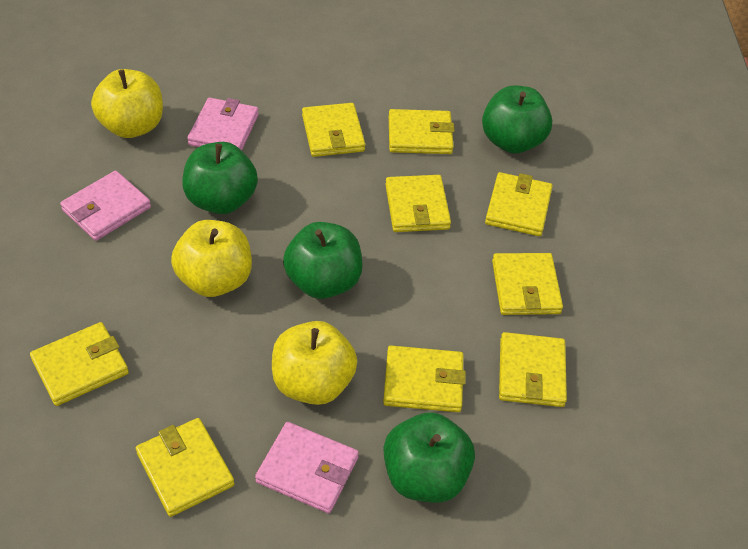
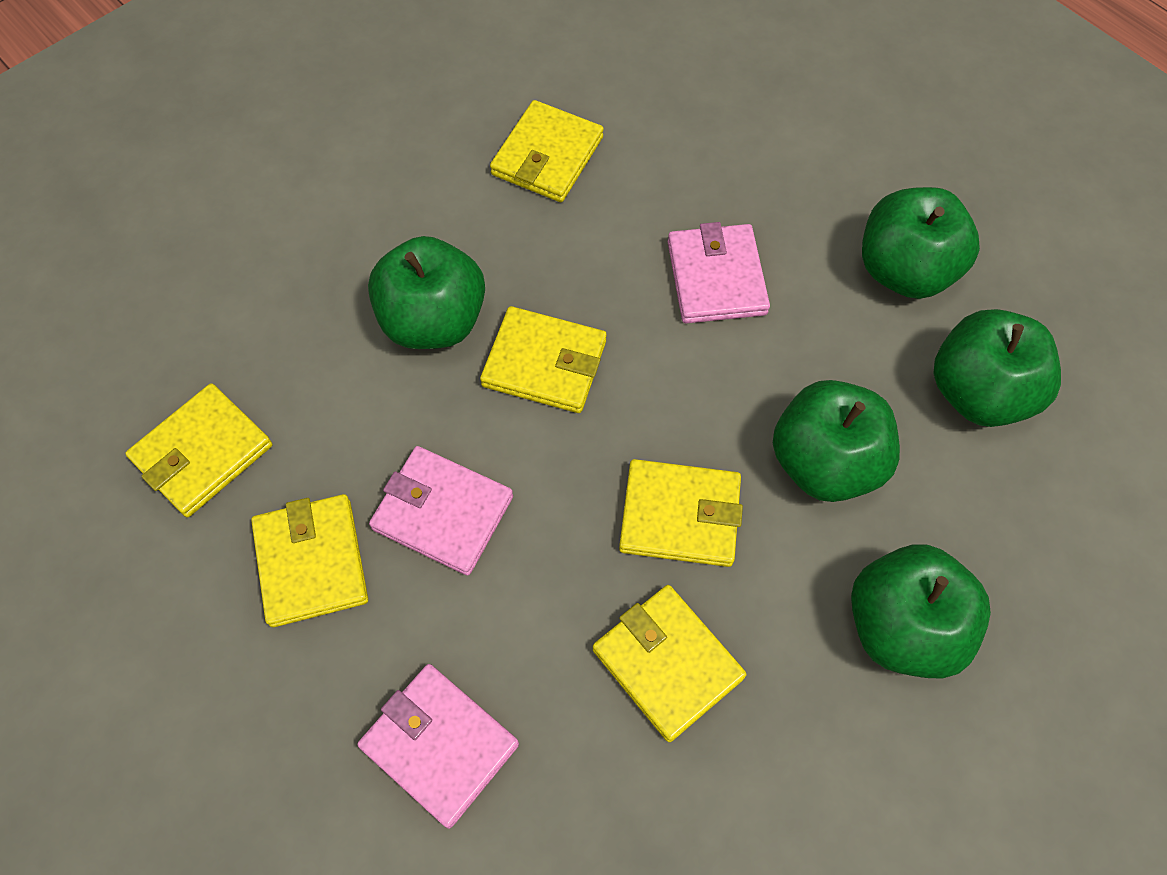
green apple: [182,142,258,214] [283,222,363,299] [384,412,475,503] [482,86,552,154] = 4 -> [368,236,485,349] [773,380,900,502] [851,544,991,679] [862,187,980,299] [933,309,1061,427] = 5
yellow apple: [91,69,163,138] [171,220,252,297] [272,321,357,405] = 3 -> none = 0
yellow wallet: [30,322,129,406] [136,418,234,517] [302,103,365,157] [383,346,466,412] [385,175,451,232] [389,109,455,154] [485,172,553,236] [492,253,563,315] [499,332,567,407] = 9 -> [125,383,272,517] [251,494,368,627] [480,306,607,413] [490,100,604,202] [593,585,747,742] [619,459,743,567] = 6

